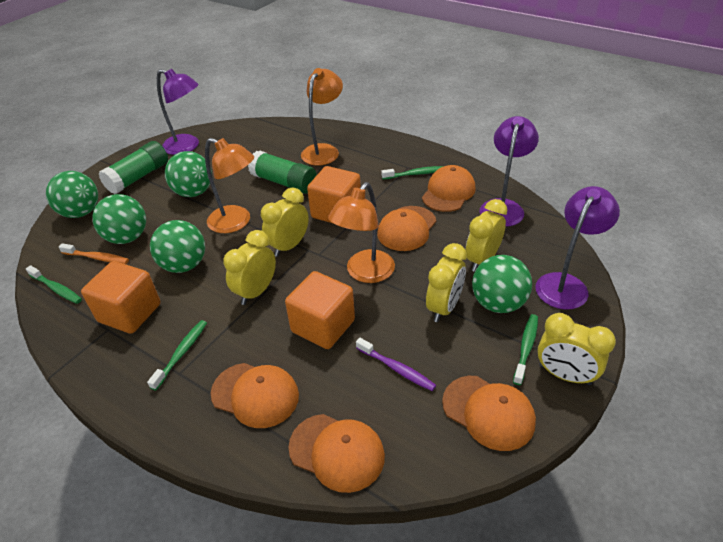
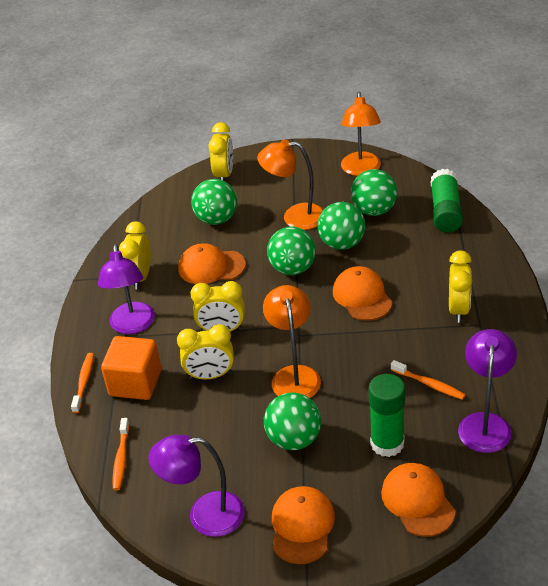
green toothbrush: [26,265,82,304] [147,320,207,390] [382,166,444,180] [513,314,538,385] = 4 -> none = 0
orange cap: [211,363,299,428] [288,414,385,493] [377,206,436,251] [422,165,476,212] [442,376,536,451] = 5 -> [178,243,246,284] [272,486,335,564] [333,266,393,321] [381,463,456,537] = 4
orange cube: [81,261,160,334] [285,271,355,349] [307,166,361,224] = 3 -> [101,336,161,400] = 1
orange toothbrush: [59,243,129,264] = 1 -> [71,353,94,413] [113,418,129,490] [391,360,466,400] = 3
purple toothbrush: [356,338,436,391] = 1 -> none = 0

